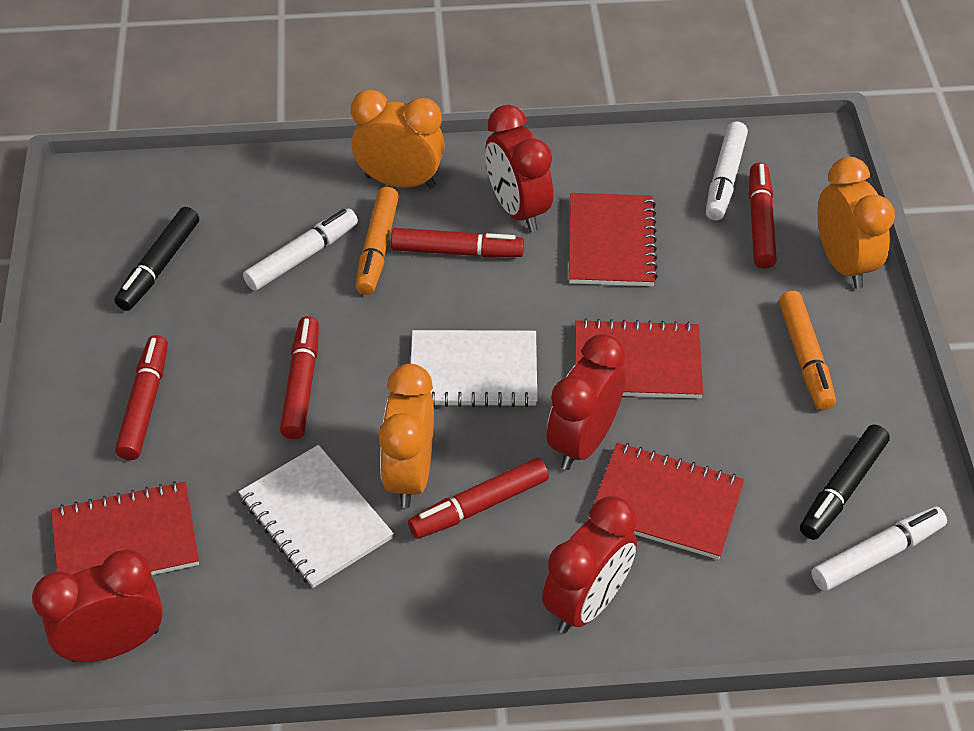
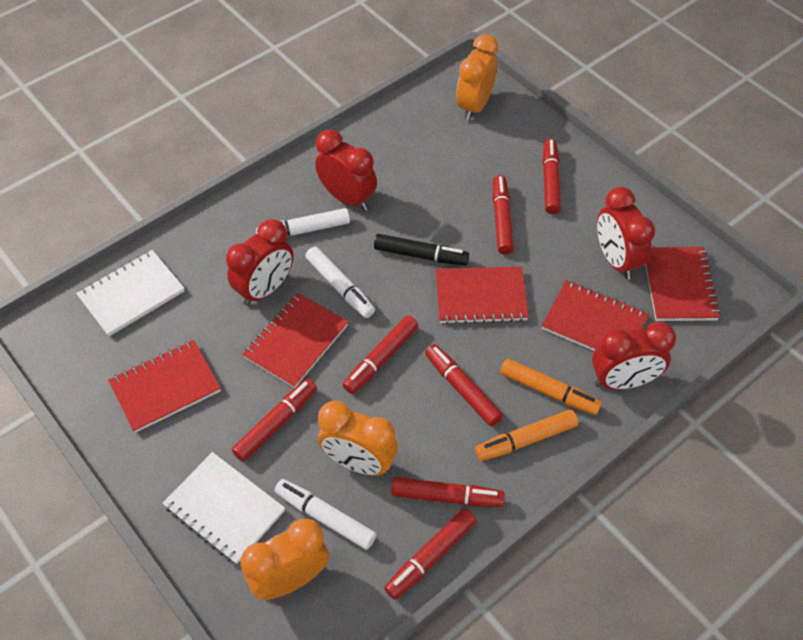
black marker: [115,207,199,311] [800,425,890,540] = 2 -> [374,234,469,266] = 1
red marker: [115,335,168,460] [280,316,319,439] [391,228,524,258] [408,458,549,539] [749,163,777,269] = 5 -> [232,379,317,462] [343,315,418,394] [384,508,477,599] [392,477,505,507] [425,344,503,426] [493,175,514,255] [542,139,561,214] = 7
red notebook: [51,481,199,575] [569,193,658,286] [575,318,703,398] [589,443,745,560] = 4 -> [108,340,221,433] [242,293,348,388] [436,266,529,324] [542,280,649,351] [645,247,721,321] = 5

